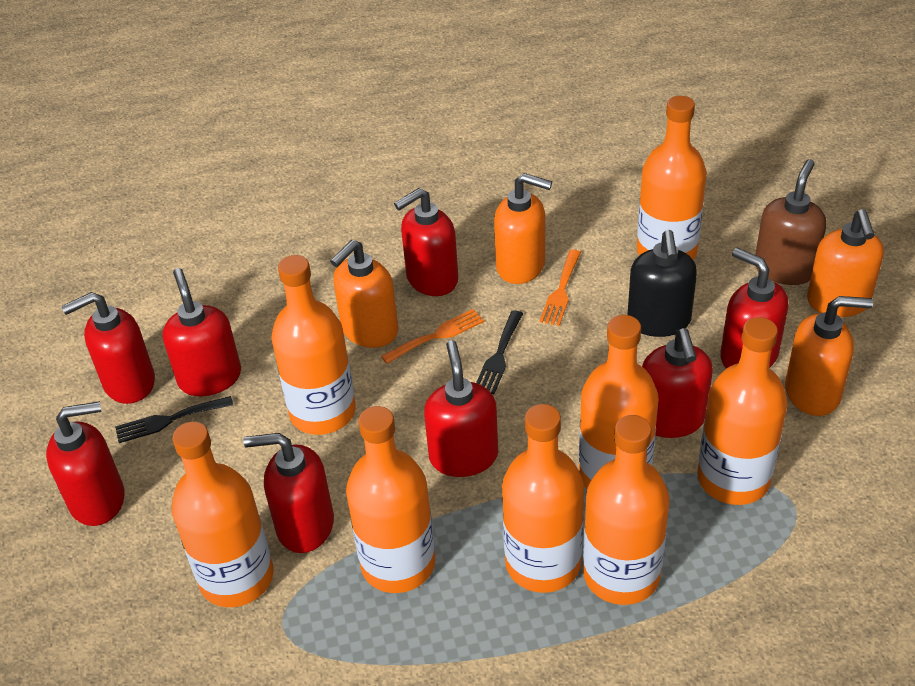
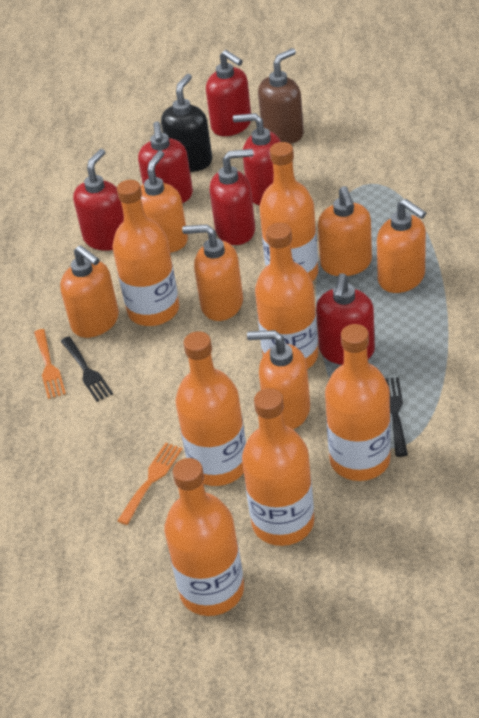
orange bottle: [171,422,274,607] [271,255,356,435] [346,406,435,593] [502,404,584,593] [579,315,659,489] [583,415,670,605] [637,96,707,260] [697,317,788,505] = 8 -> [112,180,179,326] [164,458,244,616] [175,331,246,486] [242,388,314,546] [255,223,318,369] [259,142,318,281] [325,324,391,481] = 7
orange soap dispenser: [330,240,398,348] [494,173,552,284] [785,296,873,416] [807,209,884,317] = 4 -> [60,245,119,338] [141,150,188,253] [182,224,243,321] [247,330,310,429] [318,186,372,276] [377,199,426,293] = 6
red soap dispenser: [46,401,125,526] [61,292,155,404] [163,268,241,396] [243,433,334,553] [394,188,458,296] [424,340,498,477] [642,328,713,438] [720,248,788,368] = 8 -> [73,149,124,250] [138,121,193,203] [206,50,251,136] [210,149,255,245] [233,113,281,205] [316,273,375,365] = 6

